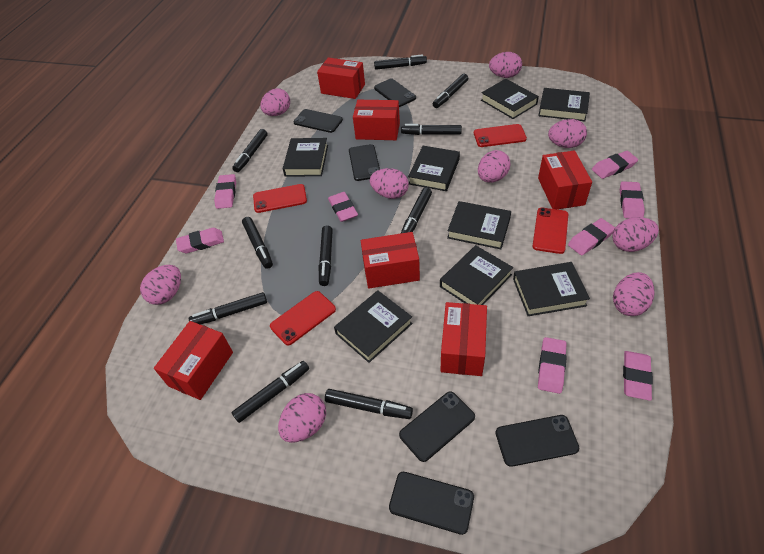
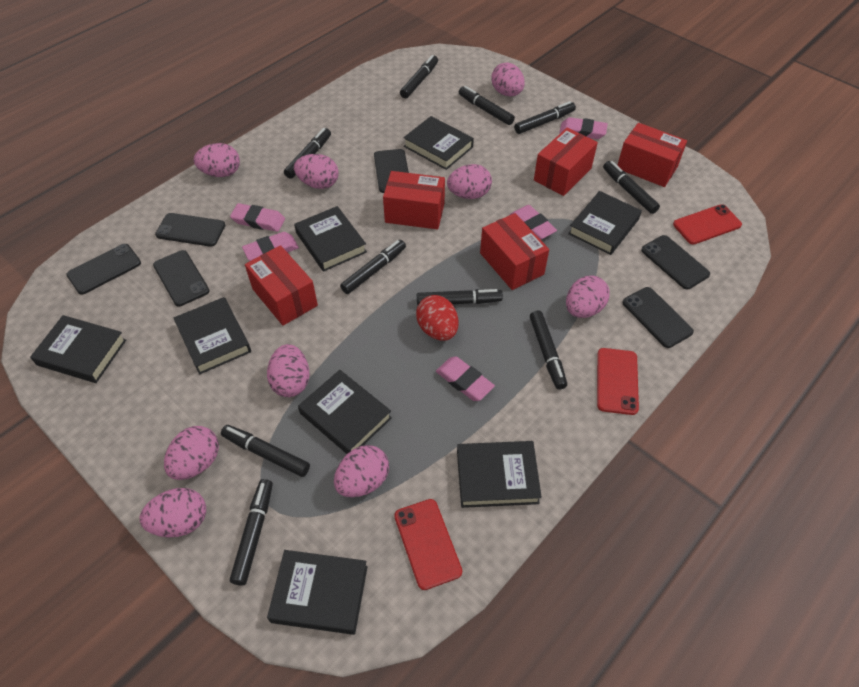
pink eraser: [176,228,224,253] [214,174,236,209] [328,192,358,222] [538,337,567,394] [568,218,615,255] [592,151,638,179] [620,181,645,219] [623,351,653,401] = 8 -> [230,203,285,232] [242,232,299,261] [436,356,495,401] [510,205,557,240] [559,117,608,139] = 5
red box: [154,321,233,400] [317,58,365,99] [353,100,400,140] [361,232,420,289] [441,302,487,376] [538,150,592,209] = 6 -> [245,245,318,326] [383,171,445,229] [480,213,549,290] [534,128,598,196] [617,123,687,187] = 5
red egg: none = 0 -> [416,295,459,341] = 1
red phone: [253,184,307,213] [270,291,336,345] [474,124,527,147] [533,208,568,254] = 4 -> [394,499,462,590] [597,348,639,415] [673,204,742,245] = 3

